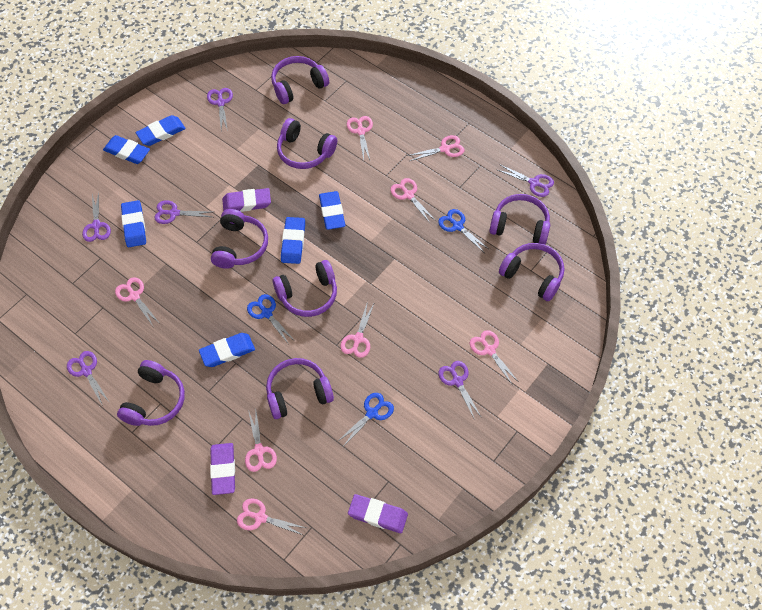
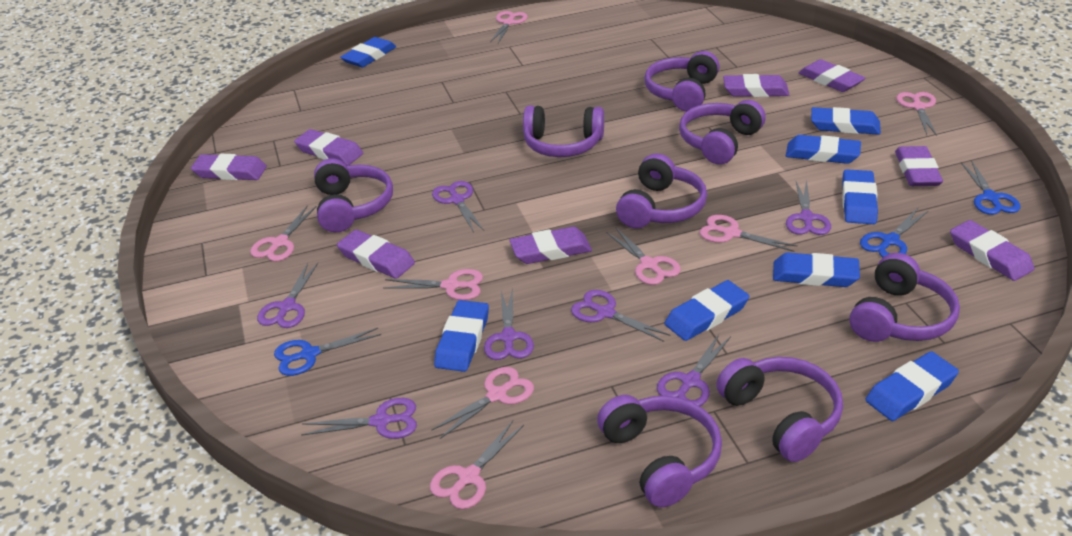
blue eraser: [103,135,150,164] [121,200,146,247] [136,115,186,146] [199,333,255,367] [281,217,305,264] [319,191,345,230] = 6 -> [340,37,396,67] [434,300,489,372] [665,280,749,341] [773,252,860,287] [786,135,861,164] [811,107,881,135] [842,169,878,224] [865,351,959,421] = 8
purple eraser: [210,443,235,495] [222,188,271,212] [348,494,408,533] = 3 -> [191,154,267,180] [294,129,363,166] [337,230,415,279] [509,227,592,264] [723,74,789,97] [799,59,865,92] [895,146,943,186] [950,220,1035,281] = 8
purple scissors: [67,351,110,406] [82,192,111,242] [154,200,212,224] [207,88,233,131] [438,361,482,420] [498,164,554,197] = 6 -> [257,263,318,328] [301,398,417,439] [432,181,484,232] [484,288,534,360] [571,290,671,342] [657,334,731,406] [786,179,831,235] = 7

